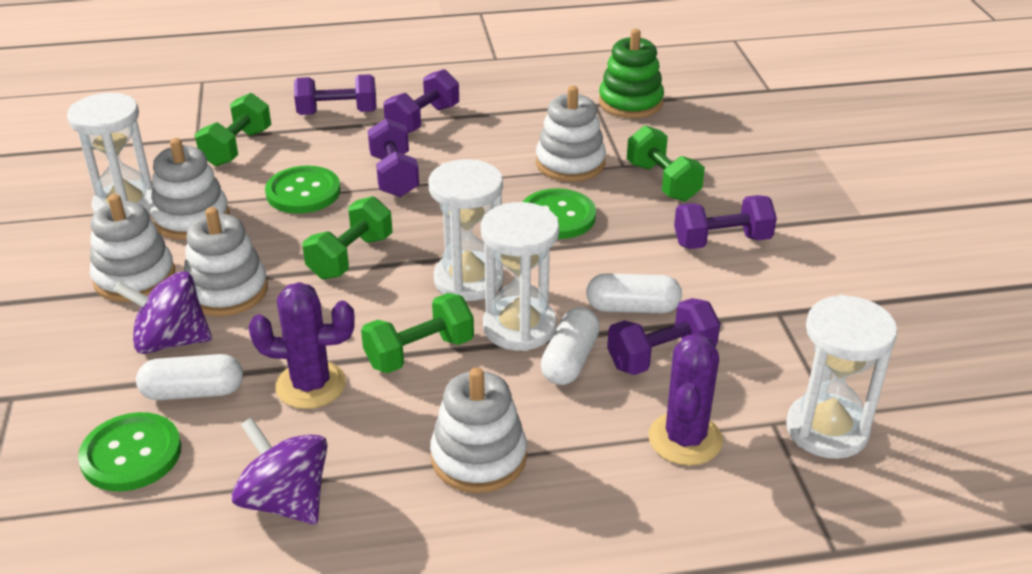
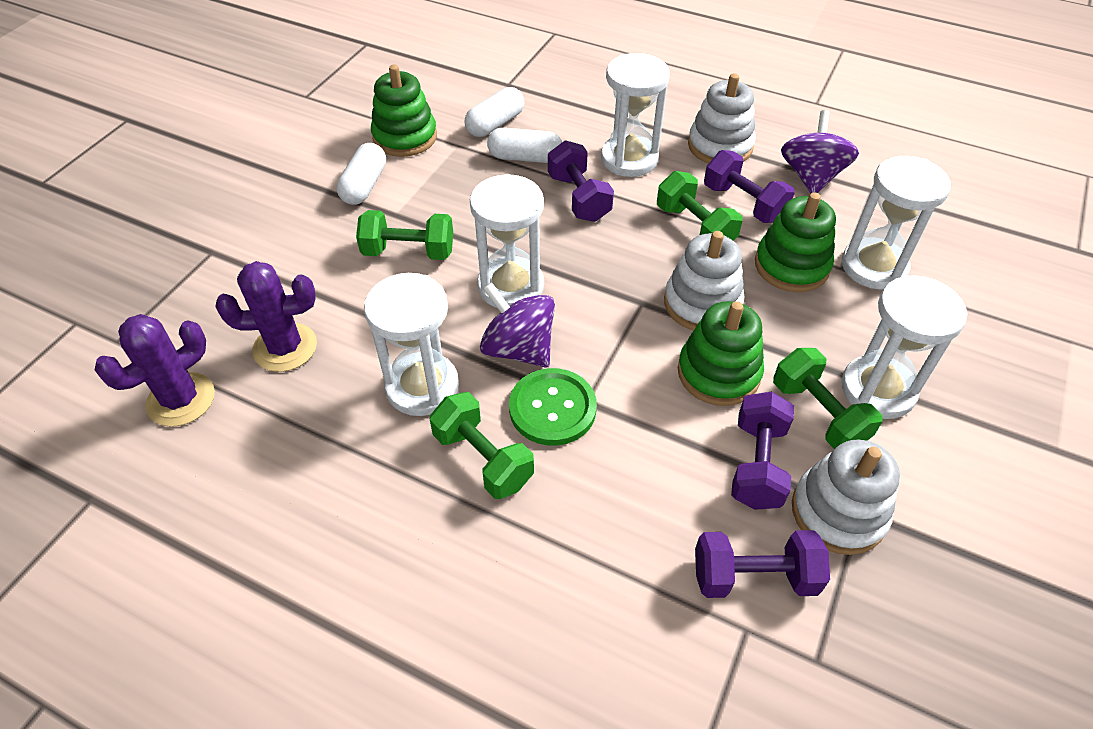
green button: [78,412,181,491] [265,166,340,214] [523,188,596,239] = 3 -> [509,368,597,446] = 1
green stacking toy: [599,29,664,118] = 1 -> [371,65,437,157] [678,301,764,406] [755,192,836,292] = 3
purple dumbbell: [294,74,377,115] [368,118,419,197] [384,69,459,133] [607,298,720,375] [674,195,777,249] = 5 -> [548,140,614,222] [695,530,830,598] [704,150,795,223] [731,392,794,510] = 4
white hourglass: [67,93,153,215] [428,159,504,301] [481,202,559,351] [786,295,898,459] = 4 -> [364,273,459,416] [470,174,544,308] [601,53,670,177] [841,275,968,419] [842,156,951,290] = 5
white stacking toy: [90,194,175,302] [150,138,230,240] [184,207,268,316] [430,367,527,493] [536,86,606,182] = 5 -> [664,231,744,330] [688,73,756,164] [792,440,900,555] = 3

